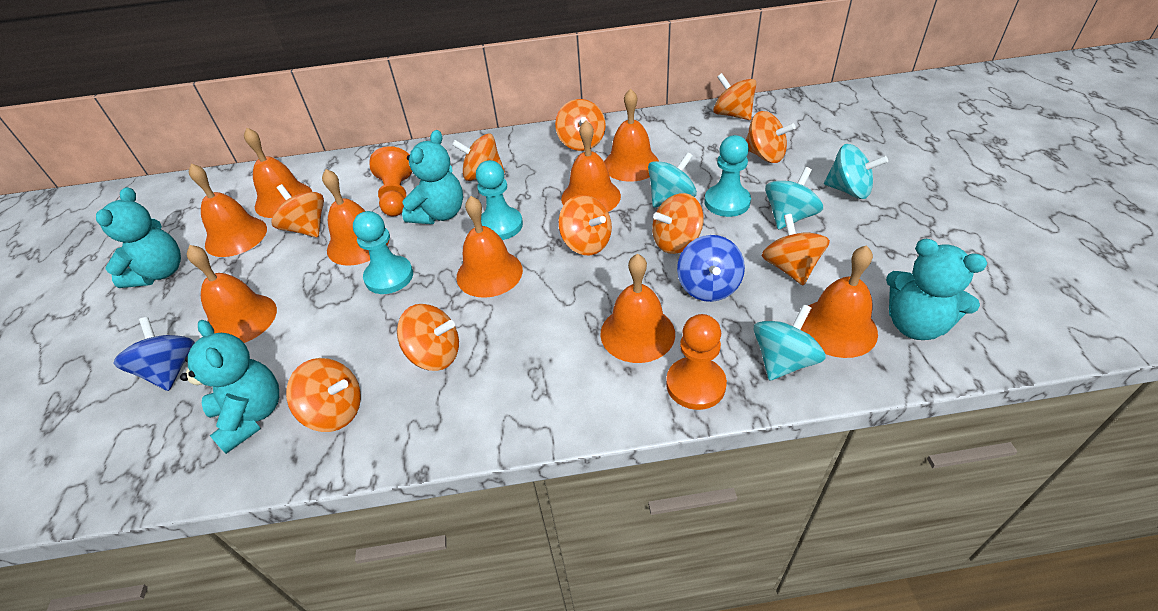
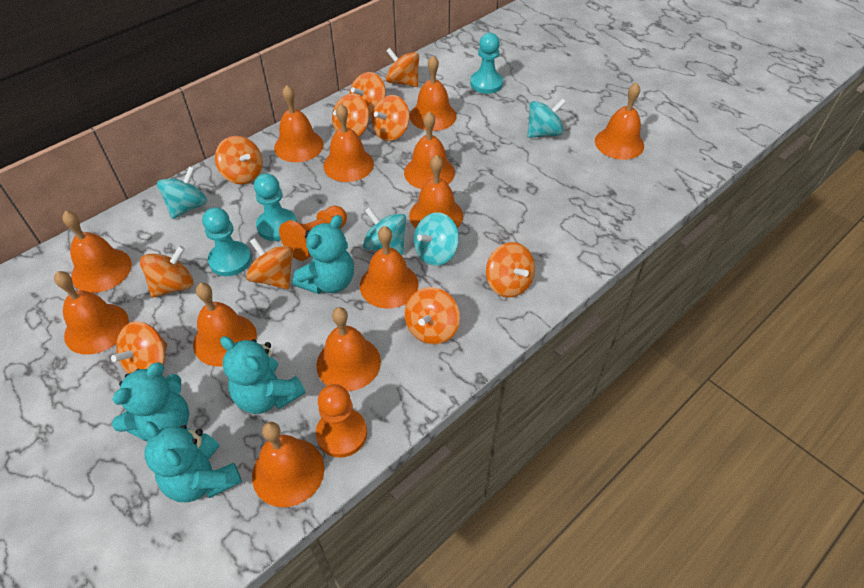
blue spinning top: [113,317,195,391] [677,235,745,302] = 2 -> none = 0
orange bell: [187,245,277,343] [189,164,267,257] [244,128,312,218] [322,169,389,266] [456,196,523,298] [561,120,621,212] [600,254,675,363] [604,88,659,182] [801,245,878,358] = 9 -> [54,271,129,355] [62,211,132,293] [193,283,257,367] [252,422,325,507] [274,85,324,162] [316,307,381,391] [323,104,374,182] [360,226,418,309] [404,111,455,189] [409,155,463,228] [410,55,457,131] [595,82,644,160] = 12

